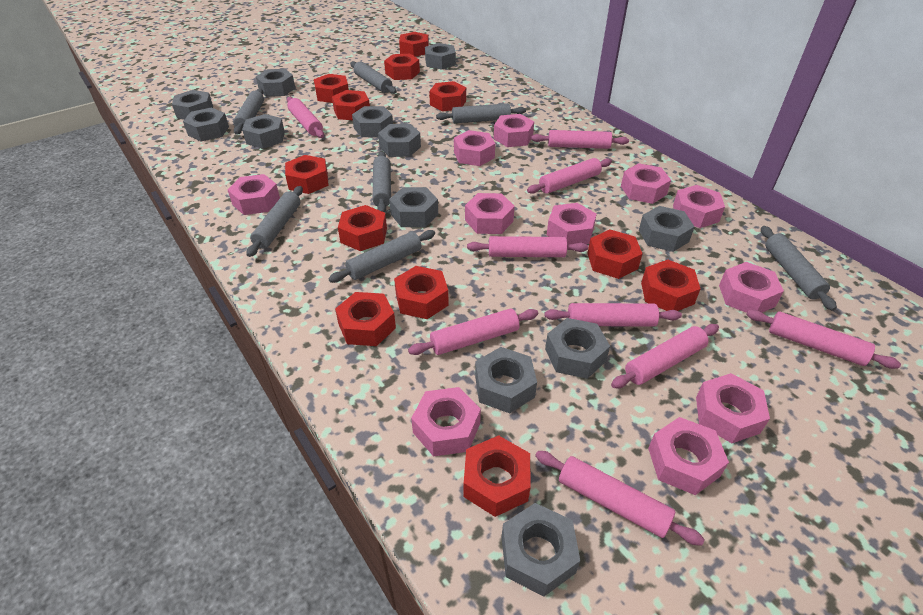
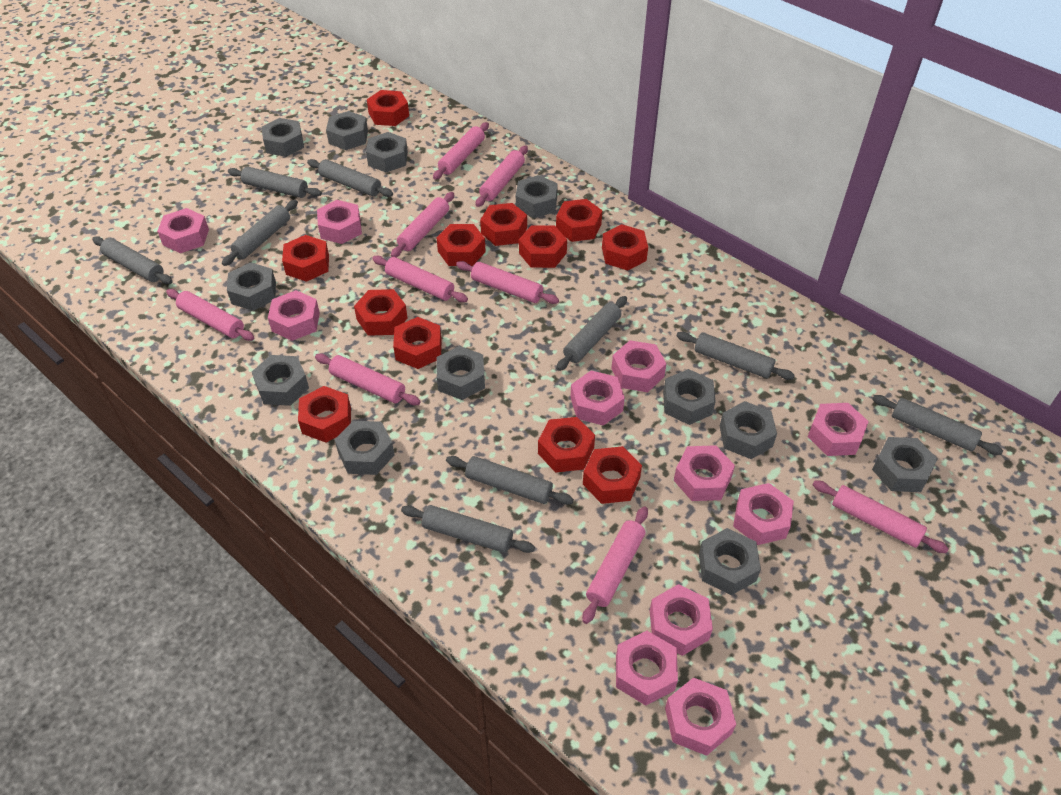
grey rolling pin: [233,88,264,135] [247,186,303,257] [328,230,435,283] [350,61,397,94] [373,152,391,212] [436,103,526,123] [761,226,837,311] = 7 -> [92,236,172,284] [222,200,298,266] [228,166,322,198] [307,159,393,197] [401,505,535,553] [446,456,574,505] [556,296,627,371] [677,332,795,380] [872,395,1003,455] = 9

